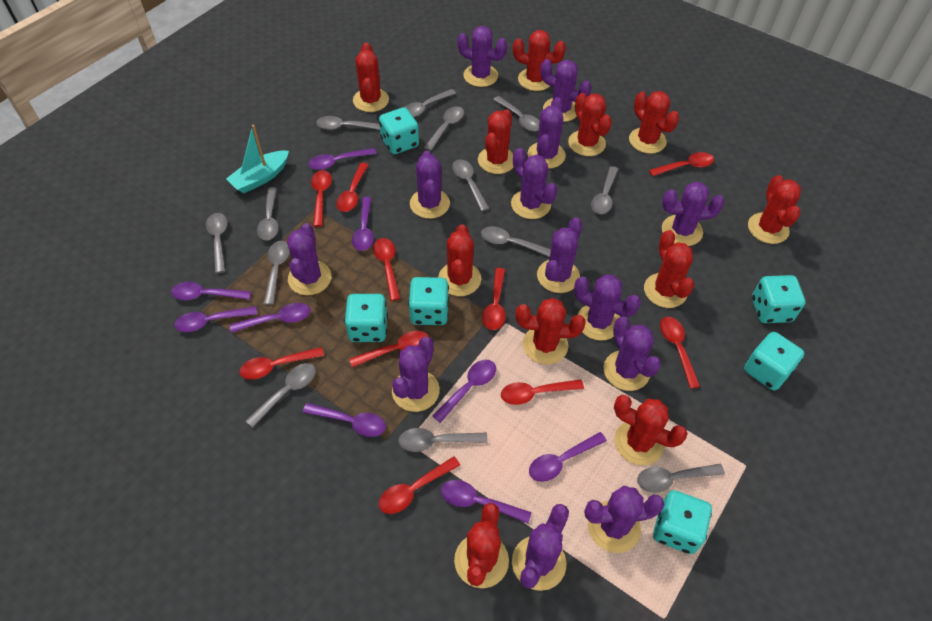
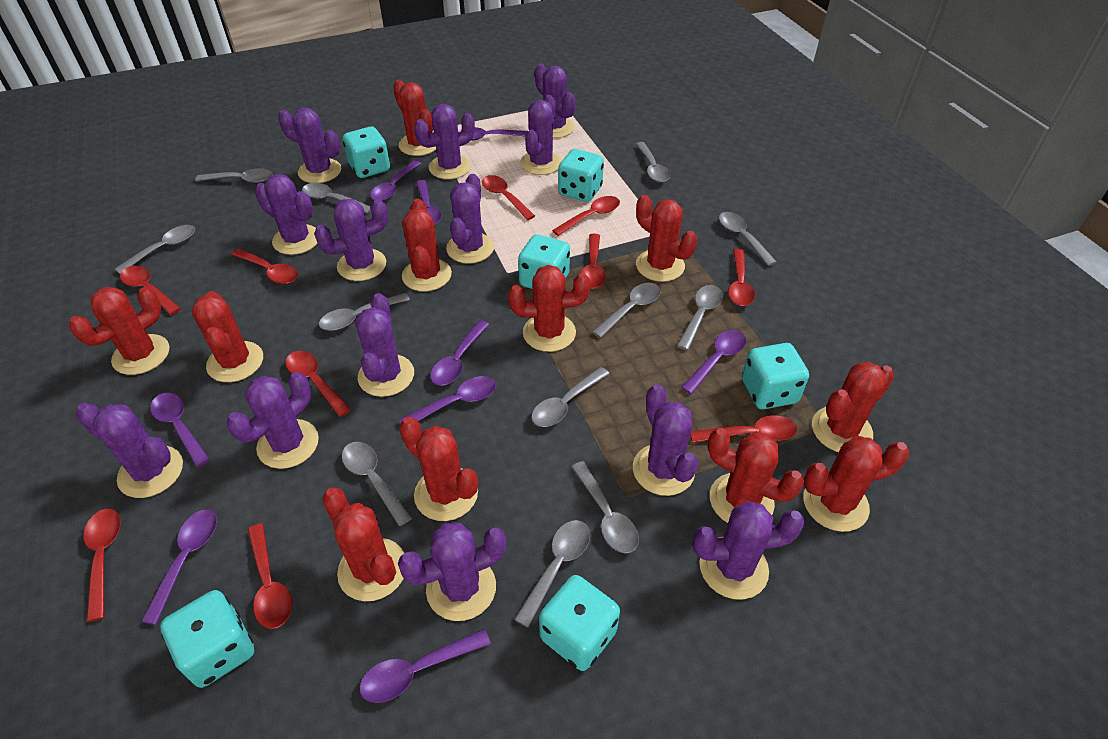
grey spoon: [206,213,228,273] [246,363,316,428] [257,187,279,240] [264,241,290,305] [316,116,380,130] [399,428,488,452] [405,89,456,117] [424,106,464,151] [452,159,490,211] [481,226,551,257] [493,96,540,131] [591,166,618,214] [637,464,725,493] = 13 -> [115,225,195,274] [195,168,273,183] [302,183,371,213] [319,293,410,331] [342,442,412,526] [514,520,590,627] [531,367,610,427] [571,461,639,553] [592,283,661,338] [636,142,670,182] [677,285,723,350] [719,212,777,266] = 12
turquoise boat: [226,125,289,193] = 1 -> none = 0

